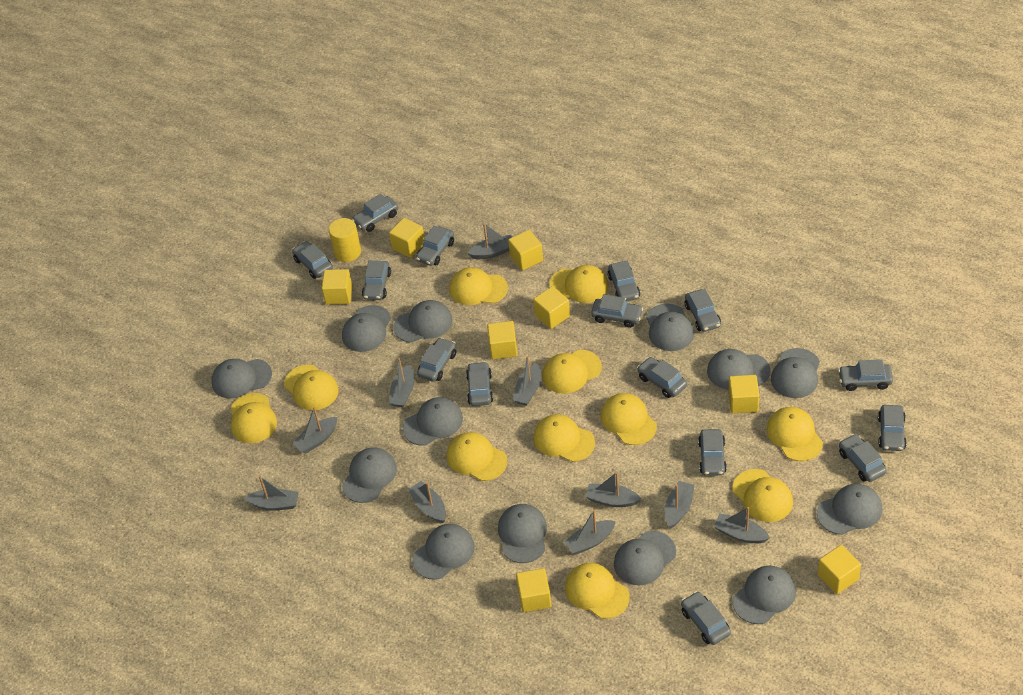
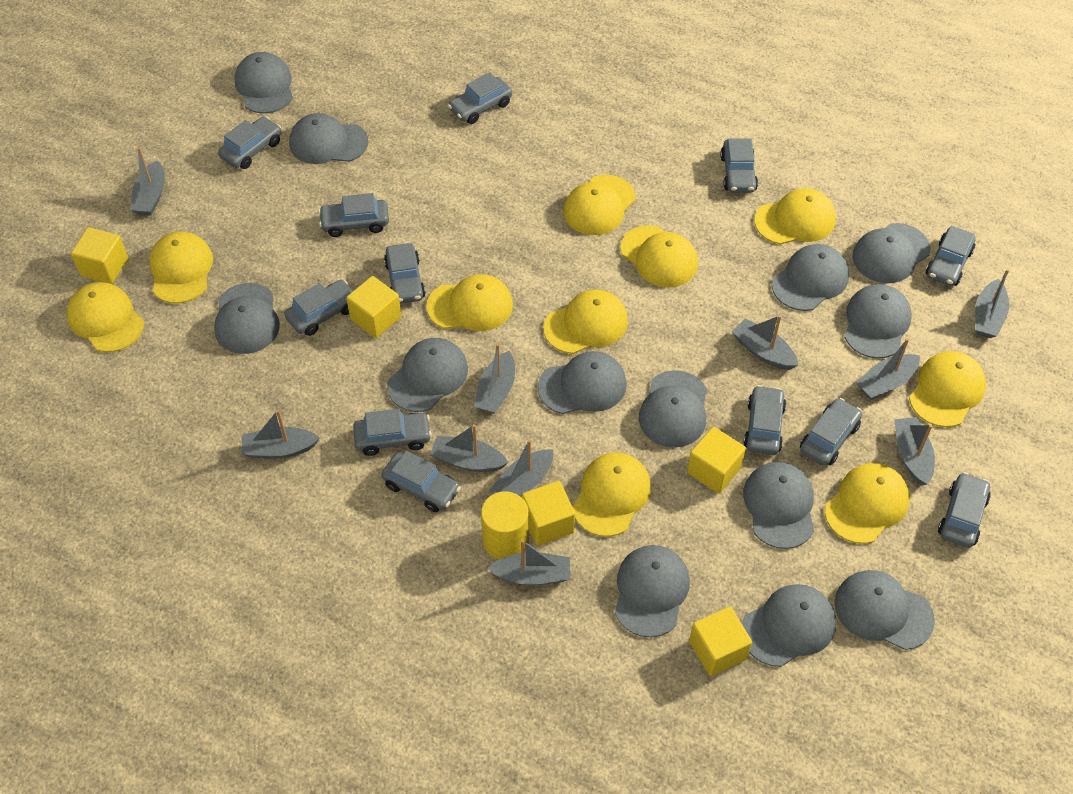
grey car: [292,241,333,279] [352,194,398,232] [362,261,391,300] [416,226,454,266] [417,337,456,382] [466,361,493,406] [591,294,643,328] [608,260,640,302] [637,357,687,398] [681,591,731,645] [685,289,721,332] [698,429,727,476] [838,359,893,391] [839,434,887,482] [878,405,907,451] = 15 -> [218,117,281,169] [284,280,353,336] [318,193,389,237] [353,409,432,456] [381,451,461,512] [384,243,425,304] [448,72,512,124] [720,138,758,193] [743,385,786,455] [800,398,862,466] [926,226,976,286] [938,472,991,548] = 12
yellow cap: [231,393,277,443] [284,365,338,410] [447,432,507,481] [449,267,508,305] [533,414,595,462] [542,350,602,394] [549,265,609,303] [565,563,630,619] [601,393,657,445] [732,469,793,522] [767,407,823,461] = 11 -> [67,282,144,352] [149,232,213,304] [426,274,513,331] [543,290,628,354] [563,175,635,235] [573,452,651,537] [620,225,698,288] [754,188,836,245] [825,463,910,544] [909,351,986,427] = 10
yellow cube: [321,269,352,305] [389,218,425,258] [487,321,518,359] [508,230,543,271] [516,568,552,612] [533,286,570,329] [728,375,759,413] [818,545,861,594] = 8 -> [71,227,128,284] [346,276,401,338] [522,481,575,546] [687,427,746,493] [689,607,752,676] = 5

